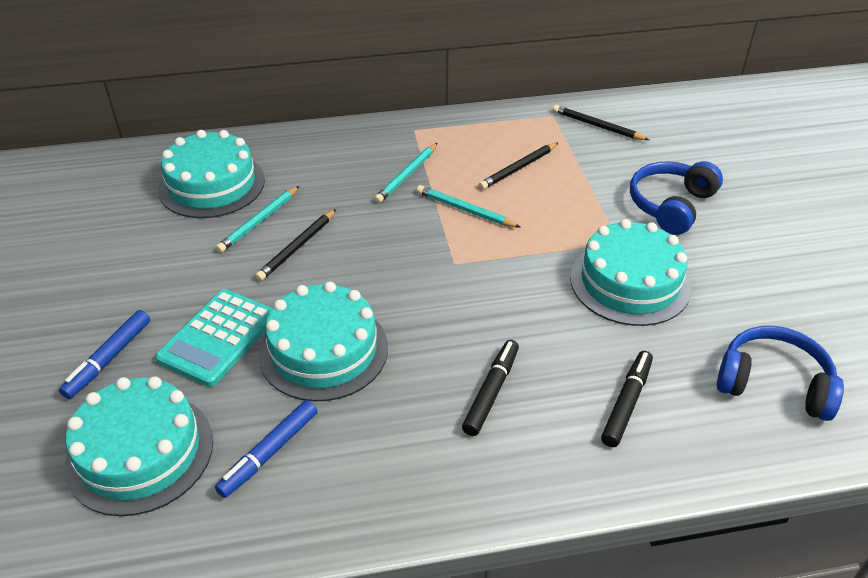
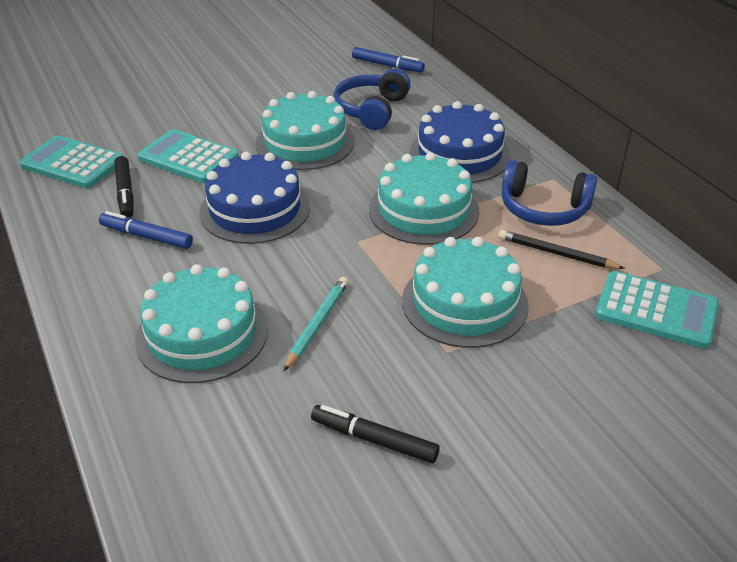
black pencil: [255,209,336,281] [479,143,558,190] [553,105,649,140] = 3 -> [498,230,625,269] = 1
blue cake: none = 0 -> [199,152,310,244] [409,101,511,183] = 2
turquoise calculator: [155,289,272,387] = 1 -> [20,135,123,188] [137,129,239,183] [595,271,719,349] = 3
turquoise pencil: [216,186,299,253] [374,143,438,203] [417,185,521,228] = 3 -> [284,277,349,371] = 1

